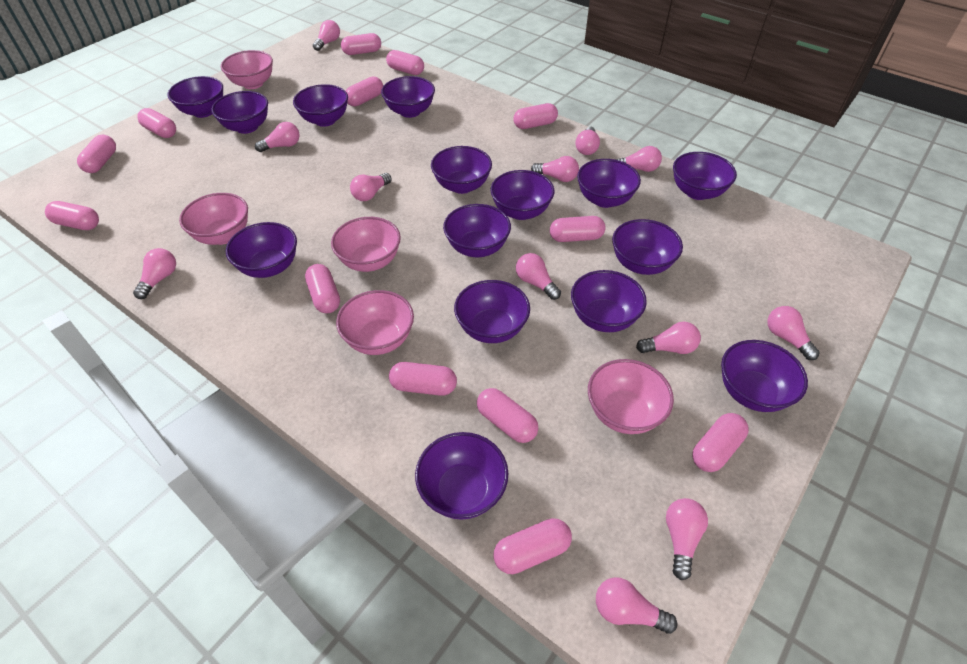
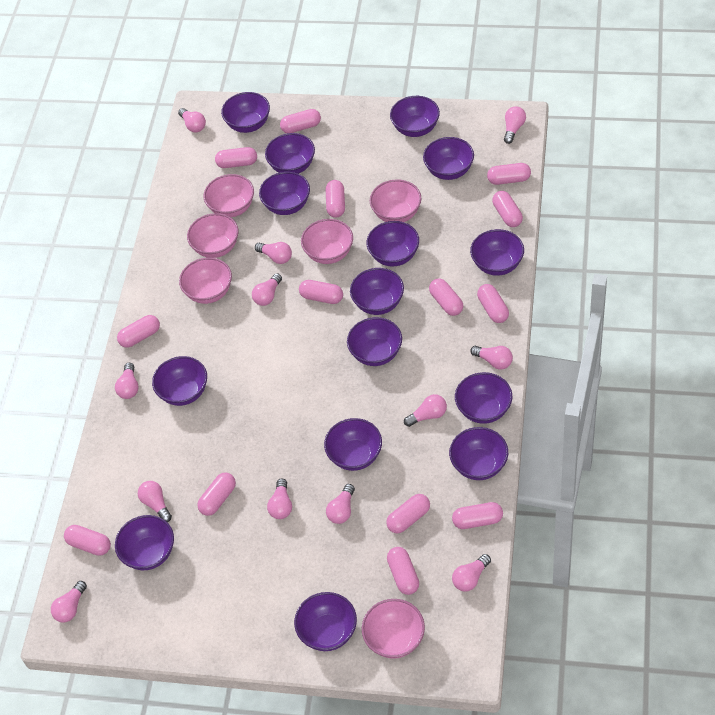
pink bowl: [179,193,248,245] [221,50,273,89] [331,217,401,272] [336,290,414,355] [588,359,674,434] = 5 -> [179,258,232,304] [187,213,238,258] [204,174,254,217] [301,219,353,264] [362,599,425,659] [370,179,421,222] = 6
pink capsule: [45,201,99,230] [77,135,116,173] [137,108,176,138] [305,264,340,313] [341,33,381,55] [346,76,383,106] [386,50,424,75] [389,362,457,396] [477,388,538,443] [493,518,572,574] [513,103,558,129] [550,216,606,242] [692,413,749,472] = 13 -> [64,525,111,556] [117,315,160,348] [197,473,236,516] [215,147,257,168] [280,109,321,133] [299,280,343,304] [326,180,345,218] [386,494,430,534] [387,547,419,595] [429,278,463,316] [452,502,503,529] [477,284,509,323] [487,163,531,185] [492,191,523,227] = 14

